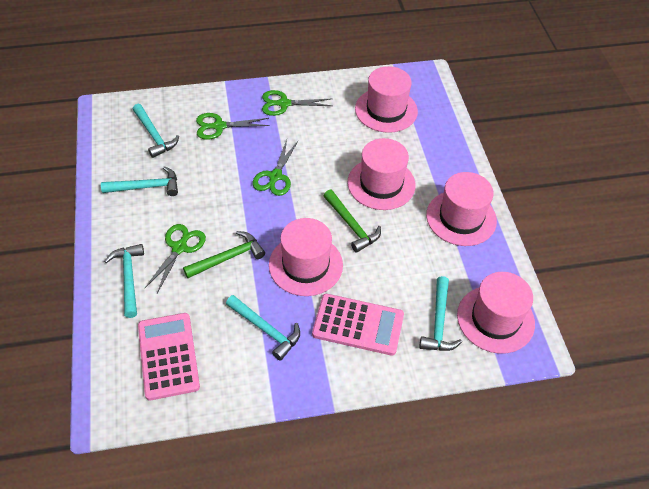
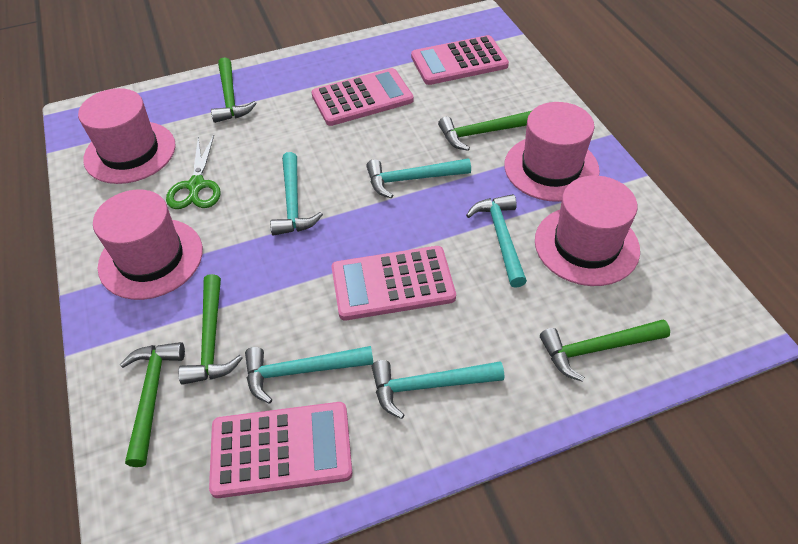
green hammer: [183,231,265,278] [324,190,381,253] = 2 -> [120,342,185,467] [178,274,243,385] [211,57,256,123] [438,111,531,151] [540,320,670,382] = 5
green scissors: [144,224,206,293] [196,113,270,140] [252,140,298,196] [262,90,332,116] = 4 -> [166,135,221,209] = 1
pink calculator: [138,313,200,401] [312,294,404,356] = 2 -> [209,402,352,498] [311,68,414,126] [331,246,456,320] [411,35,509,85] = 4
pink hat: [269,218,343,296] [348,138,416,210] [355,66,418,133] [426,172,497,246] [457,272,535,353] = 5 -> [78,88,176,184] [93,190,203,300] [504,102,600,202] [535,176,640,286] = 4

